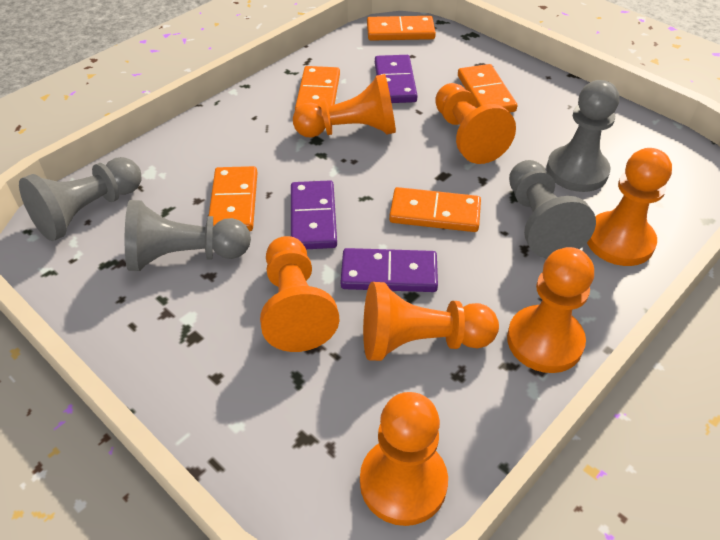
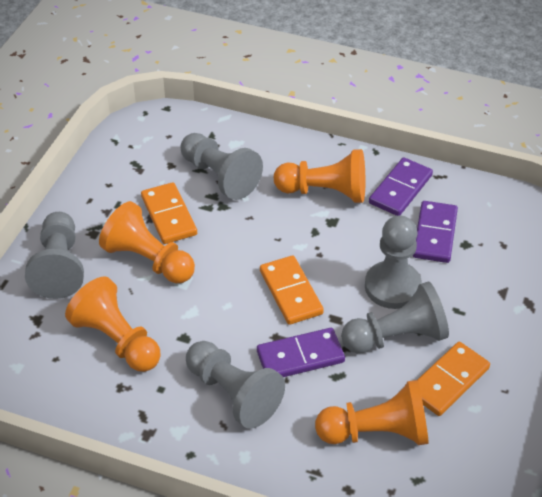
grey pawn: [19,157,141,241] [125,200,251,271] [509,160,596,259] [546,80,619,192] = 4 -> [25,212,84,299] [181,133,263,200] [186,341,285,429] [341,282,449,353] [365,215,422,309] = 5
orange domino: [209,166,257,231] [295,66,340,110] [367,16,436,41] [389,187,481,232] [458,64,517,112] = 5 -> [141,182,197,244] [260,255,324,325] [417,342,490,416] = 3
orange pawn: [260,236,340,352] [293,74,396,137] [360,392,448,526] [363,282,499,361] [435,83,516,164] [507,247,594,373] [587,148,672,266] = 7 -> [65,276,161,372] [99,201,195,283] [274,149,365,203] [315,380,429,445] = 4

